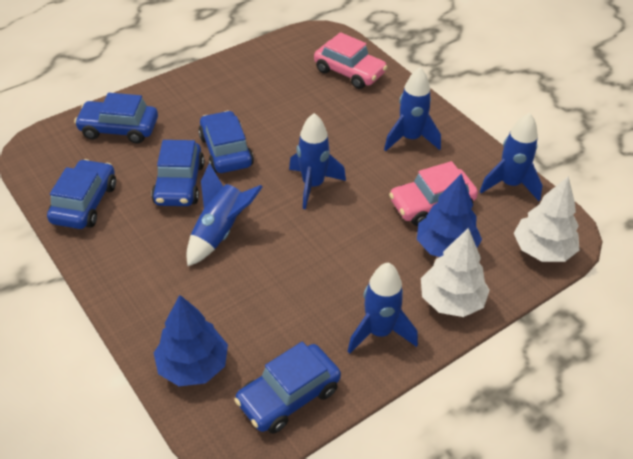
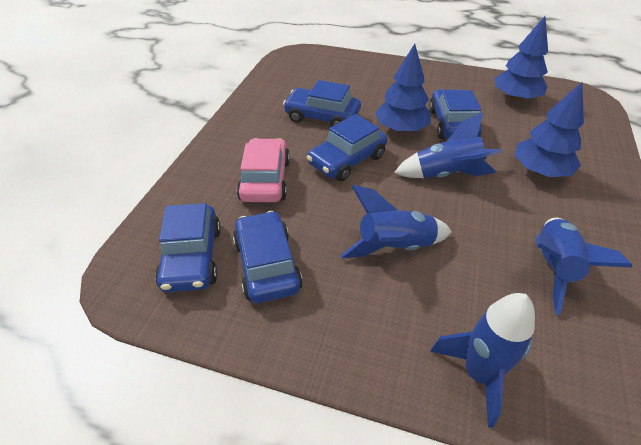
blue rocket: [186,163,263,266] [289,113,346,209] [348,263,418,353] [384,67,441,151] [479,113,542,201] = 5 -> [340,185,452,258] [394,112,502,178] [430,293,535,428] [536,218,632,315] = 4
blue tree: [154,295,228,386] [417,173,482,257] = 2 -> [375,44,431,133] [495,16,548,101] [515,82,584,177] = 3
pink car: [314,32,387,89] [389,161,478,226] = 2 -> [237,138,290,202] = 1
white tree: [421,228,490,317] [514,176,579,262] = 2 -> none = 0

